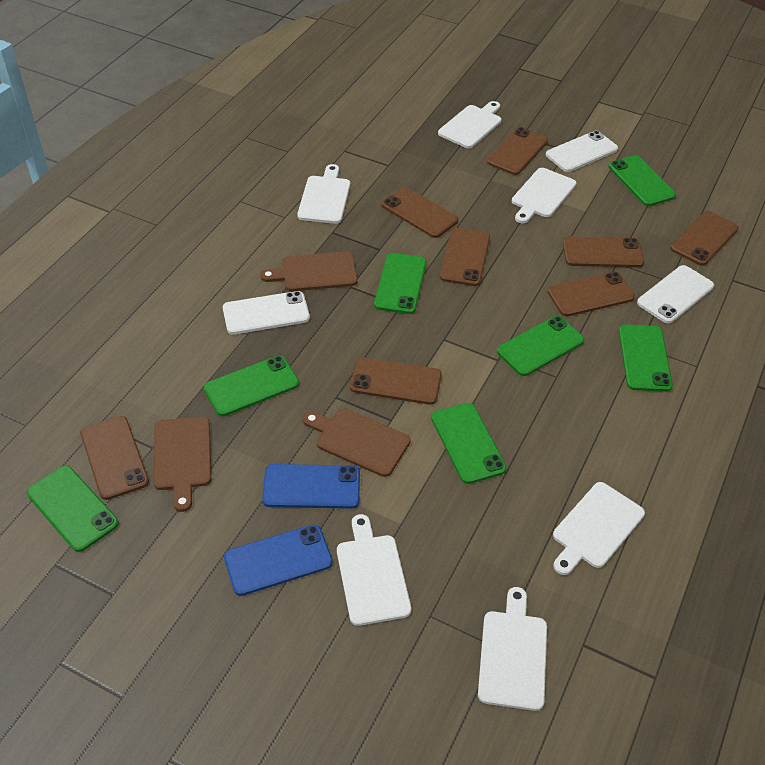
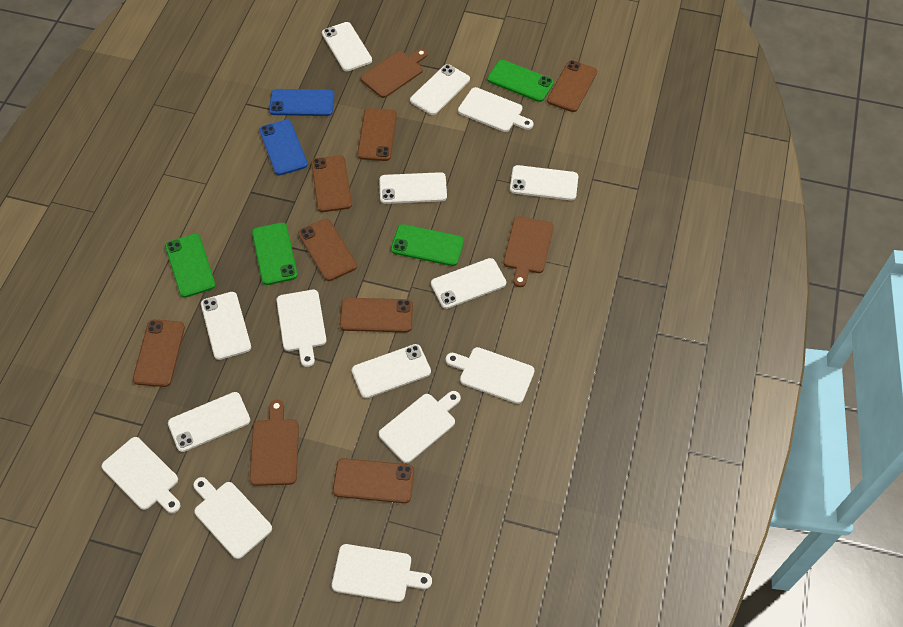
brown phone: [80,416,149,500] [350,357,442,405] [381,187,459,238] [440,228,490,286] [487,127,548,175] [548,272,635,317] [563,237,644,267] [670,211,738,266] = 8 -> [133,319,185,387] [298,219,357,281] [311,155,352,212] [333,458,414,503] [340,298,413,332] [357,108,397,161] [547,60,597,112] = 7
green phone: [27,466,119,552] [204,356,299,416] [374,253,426,314] [431,403,507,484] [497,316,584,376] [608,155,676,206] [619,325,673,392] = 7 -> [165,234,216,298] [252,222,298,285] [391,224,464,266] [487,60,554,102] = 4
white cutting board: [297,164,350,224] [337,514,411,626] [438,101,502,148] [478,587,547,711] [512,168,576,223] [553,482,645,575] = 6 -> [102,437,180,513] [193,477,272,559] [276,290,326,367] [332,544,432,602] [379,391,461,463] [446,347,535,404] [458,87,534,132] = 7
white phone: [223,291,310,334] [546,131,618,172] [637,265,714,324] = 3 -> [168,392,250,452] [201,292,251,360] [322,22,372,71] [352,344,431,398] [379,172,447,204] [410,64,470,115] [431,258,506,309] [510,165,578,200] = 8

